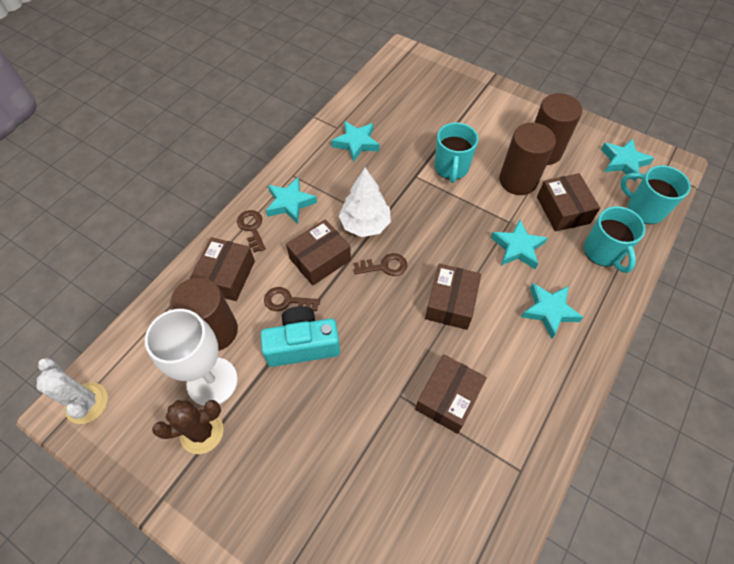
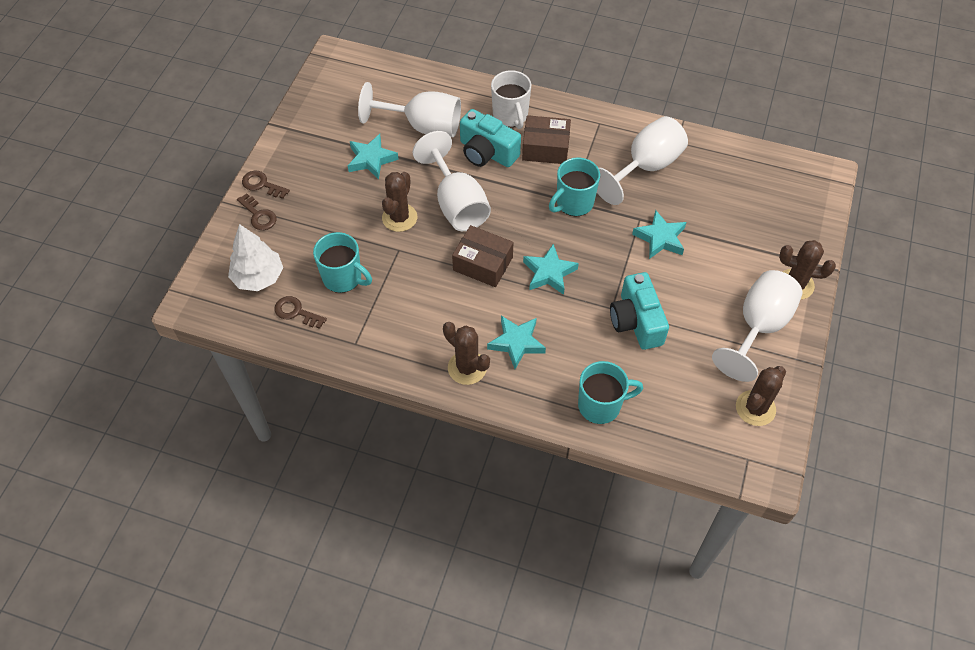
brown box: [190,237,255,301] [286,219,351,286] [415,354,487,434] [425,264,481,330] [537,173,600,231] = 5 -> [452,225,514,287] [522,115,571,164] = 2
brown cactus: [152,400,224,454] = 1 -> [382,172,417,232] [443,322,490,385] [736,366,786,426] [779,240,836,300] = 4
brown cylinder: [170,277,238,351] [499,123,556,195] [534,93,582,165] = 3 -> none = 0
turquoise camera: [260,306,340,367] = 1 -> [460,109,521,167] [610,272,669,350] = 2
turquoise star: [266,177,317,224] [331,121,380,162] [491,220,547,269] [521,283,584,339] [601,138,654,181] = 5 -> [348,134,399,179] [487,316,546,369] [523,244,579,295] [632,210,686,259] = 4
white cactus: [36,358,108,424] = 1 -> none = 0
white goblet: [145,309,238,406] = 1 -> [358,82,461,137] [413,131,491,231] [597,116,688,205] [712,270,803,382] = 4
white mug: none = 0 -> [491,70,531,129] = 1

